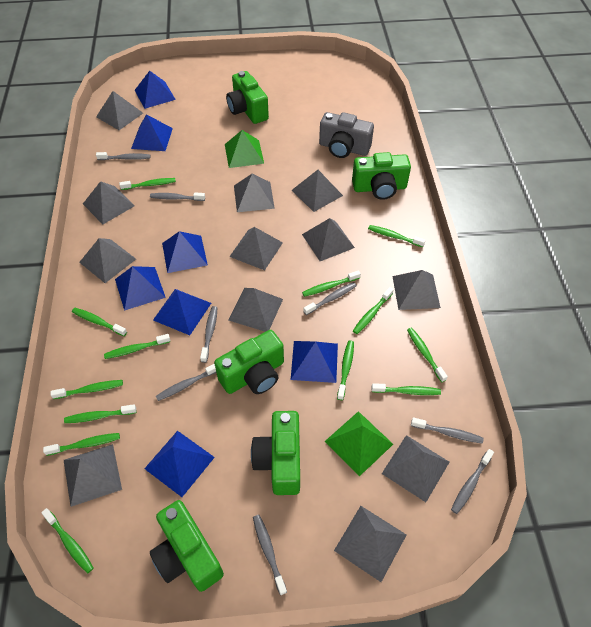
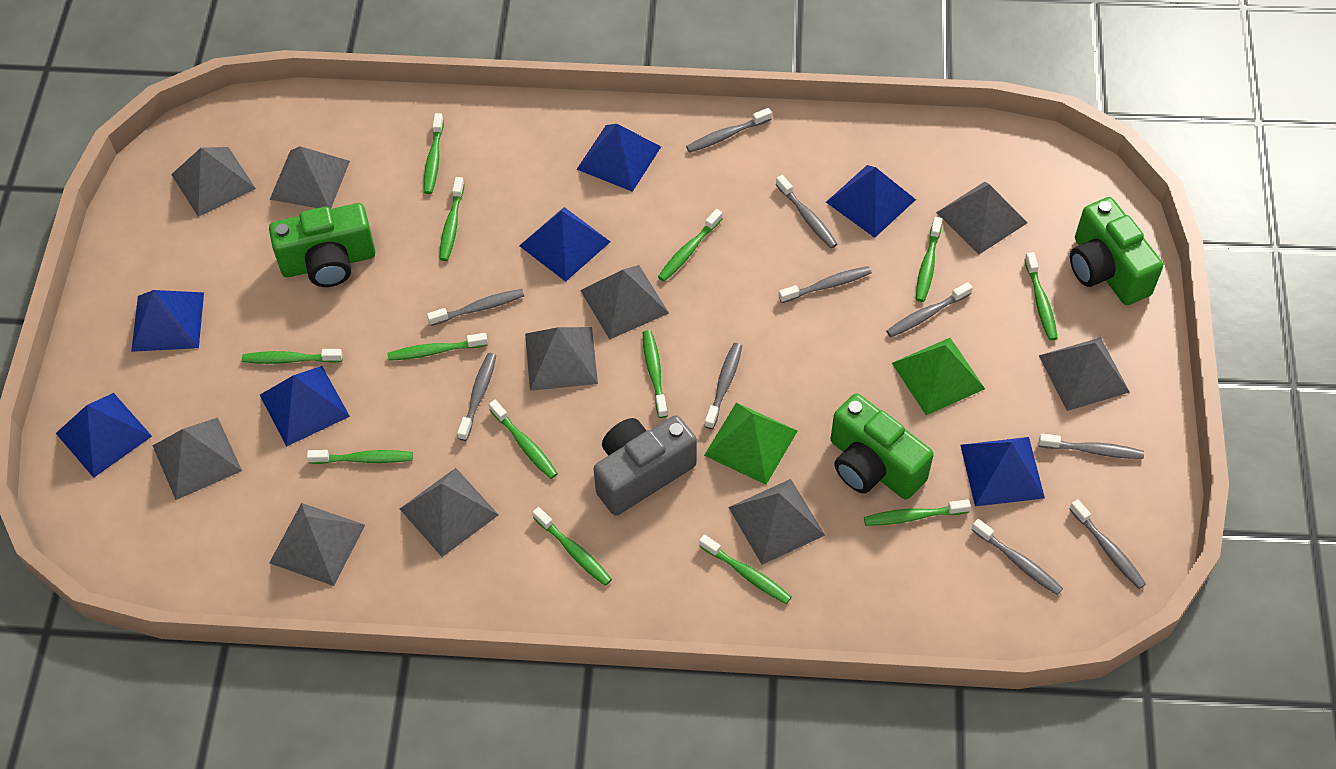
green camera: [150,500,224,592] [214,330,284,394] [226,71,269,124] [251,411,300,495] [352,152,411,200] = 5 -> [269,203,376,287] [831,394,934,499] [1070,197,1163,305] = 3
grey pyramid: [64,444,122,507] [79,238,136,283] [83,181,135,224] [96,91,143,130] [228,288,283,332] [229,227,283,270] [234,174,275,212] [291,170,343,212] [302,218,355,261] [334,506,406,582] [382,435,449,502] [392,270,441,310] = 12 -> [153,418,242,500] [171,147,256,217] [269,503,365,586] [270,146,350,209] [400,468,499,557] [525,327,598,391] [580,265,669,339] [728,479,825,565] [936,182,1027,254] [1039,337,1130,411] = 10
grey toothbrush: [96,152,150,160] [150,192,205,201] [156,364,216,401] [200,306,217,363] [253,515,287,595] [303,282,357,315] [411,417,484,444] [451,449,494,514] = 8 -> [427,289,524,326] [457,353,496,441] [686,108,772,153] [704,343,742,429] [776,175,837,249] [779,266,872,303] [886,282,973,337] [971,519,1063,595] [1039,433,1144,459] [1069,499,1146,589] = 10

